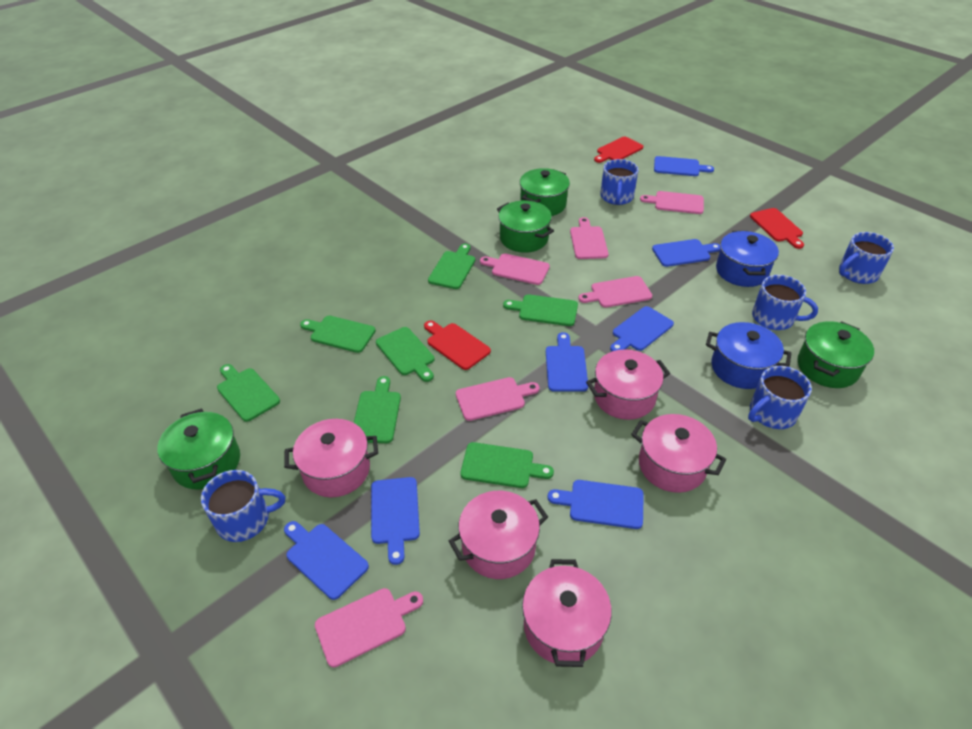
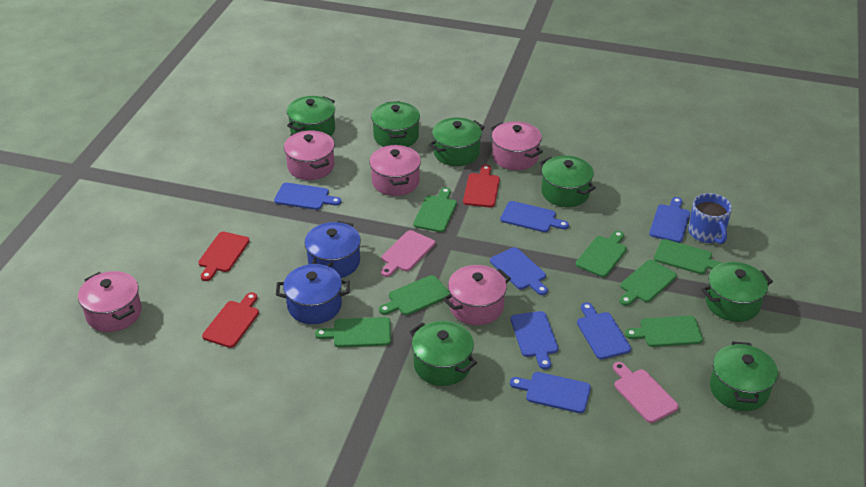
blue mug: [201,470,285,542] [600,159,639,205] [748,366,812,429] [752,275,818,330] [839,232,894,284] = 5 -> [688,193,732,244] = 1
green pot: [157,408,240,490] [497,200,554,253] [520,168,570,216] [798,321,874,388] = 4 -> [287,96,335,137] [371,101,420,147] [410,321,477,386] [429,118,485,166] [540,156,596,207] [701,262,773,322] [710,341,778,411] = 7
pink cutting board: [315,588,423,668] [456,377,540,421] [480,253,550,285] [570,217,609,259] [578,276,652,308] [640,191,704,214] = 6 -> [381,230,435,277] [613,362,679,423] = 2

